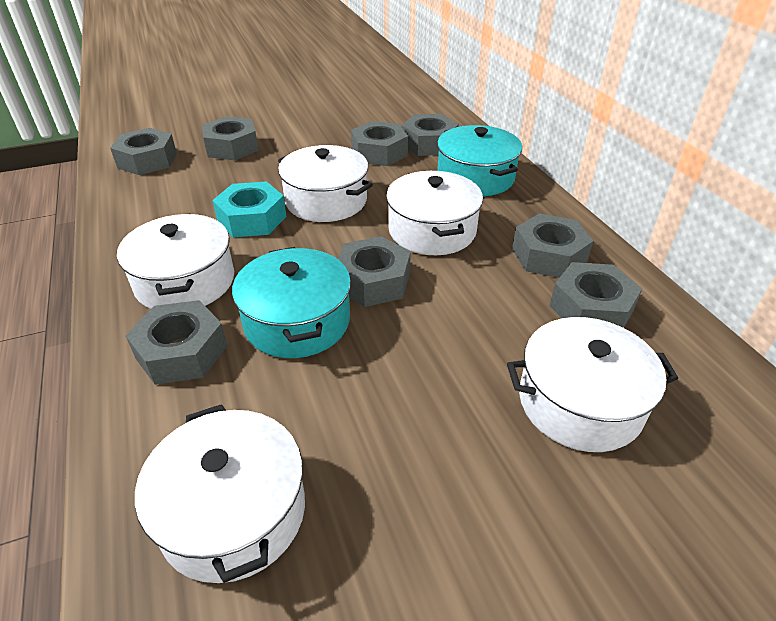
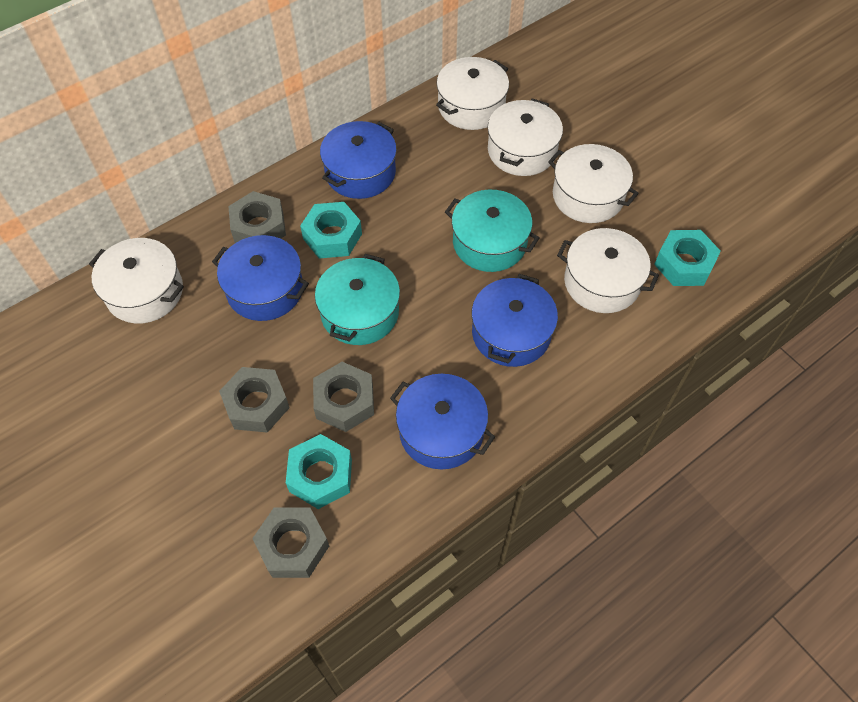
blue pot: none = 0 -> [212,235,309,321] [320,121,397,199] [390,374,495,469] [471,274,558,367] = 4
grey nut: [110,128,177,175] [125,300,227,385] [202,116,259,160] [338,236,411,307] [351,121,408,166] [402,114,459,156] [512,214,593,278] [550,262,642,328] = 8 -> [219,367,290,433] [228,191,286,243] [252,507,329,578] [313,362,374,432] = 4
turquoise nut: [212,181,286,237] = 1 -> [286,434,352,509] [300,202,362,259] [654,230,721,286] = 3

